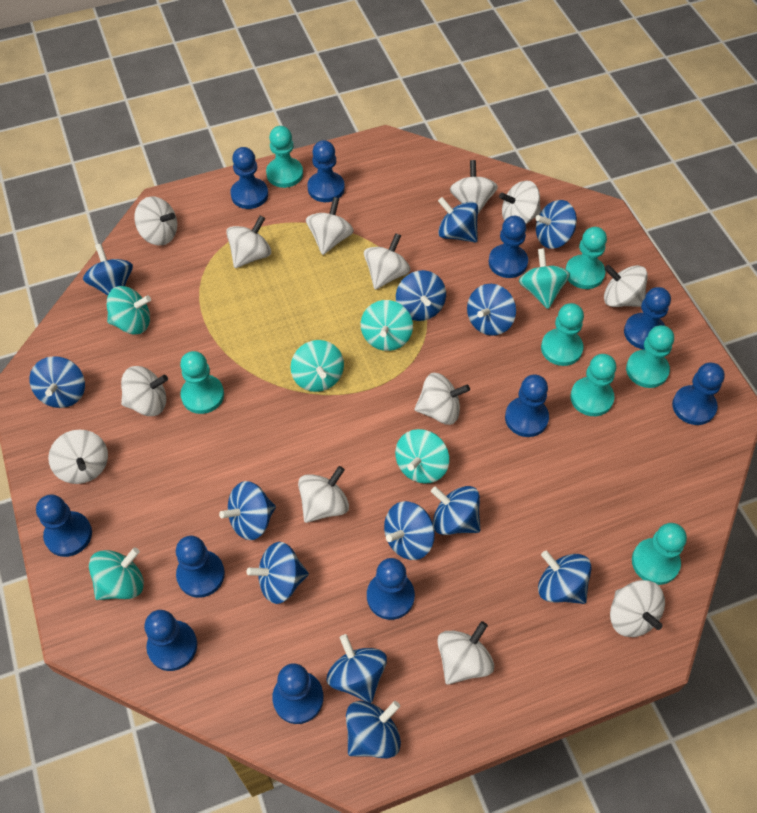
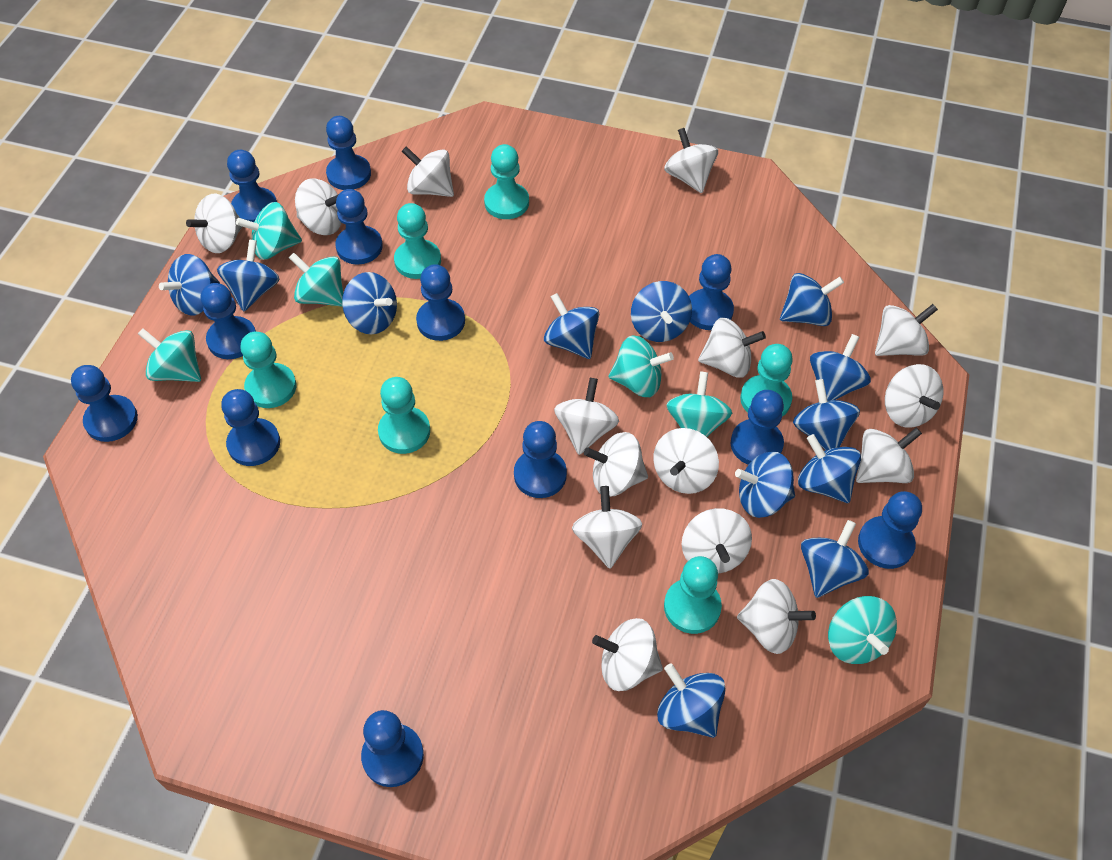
blue pawn: [36,494,92,557] [144,610,197,671] [176,536,225,598] [230,147,268,209] [272,663,324,724] [307,140,345,202] [367,558,415,620] [489,216,528,278] [505,374,549,437] [624,287,671,349] [672,362,725,425] = 11 -> [71,365,138,442] [200,283,256,359] [221,389,280,466] [227,150,277,222] [326,116,371,190] [335,189,383,265] [361,710,424,787] [416,264,465,341] [514,421,567,498] [689,254,734,330] [731,390,784,465] [858,491,922,569] = 12
blue spinning top: [29,356,85,408] [83,244,133,296] [219,481,276,540] [246,542,309,604] [326,634,387,703] [346,701,401,759] [384,501,435,560] [396,270,446,321] [431,486,481,535] [438,197,478,243] [467,284,516,336] [535,200,577,249] [538,551,591,604] = 13 -> [159,254,220,315] [217,239,279,311] [342,272,397,334] [544,293,599,359] [631,281,692,342] [657,663,726,738] [735,451,795,518] [780,273,844,326] [793,379,860,450] [798,434,861,503] [801,520,869,598] [810,334,871,401] = 12
turquoise pawn: [180,351,224,414] [266,126,303,188] [541,303,584,366] [566,227,607,289] [570,354,616,416] [626,325,674,388] [632,523,687,585] = 7 -> [240,331,296,408] [378,377,430,454] [394,203,441,279] [484,144,529,219] [664,556,722,634] [740,344,793,417] = 6
white spinning top: [48,429,108,484] [121,366,168,416] [134,196,177,246] [226,215,271,268] [298,466,349,523] [306,197,354,255] [364,233,410,290] [414,373,470,425] [437,621,494,685] [450,160,498,214] [499,181,541,224] [604,265,648,307] [610,580,665,637] = 13 -> [186,193,242,253] [295,178,342,235] [402,146,454,197] [554,378,619,455] [572,486,642,568] [584,432,648,497] [592,618,663,691] [653,428,719,494] [664,128,718,193] [682,508,752,573] [698,318,766,378] [737,579,816,654] [856,427,922,483] [875,304,938,356] [885,364,943,428] = 15

